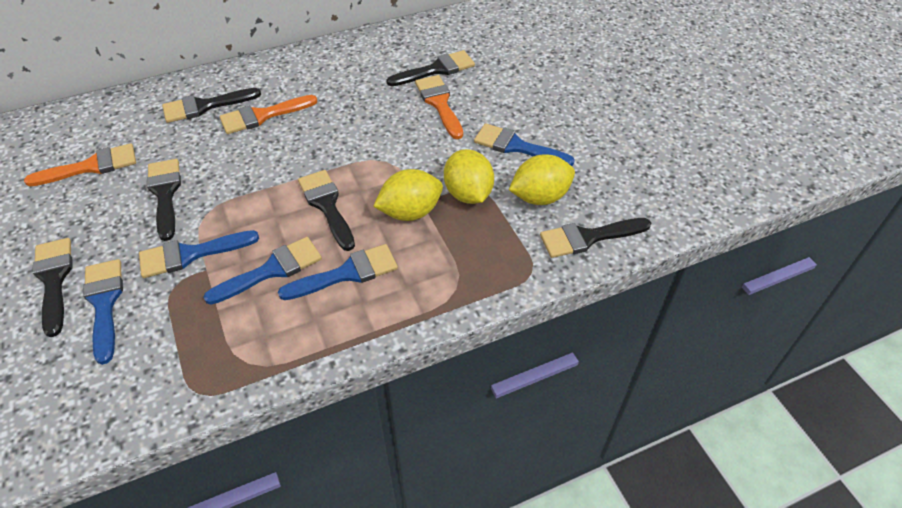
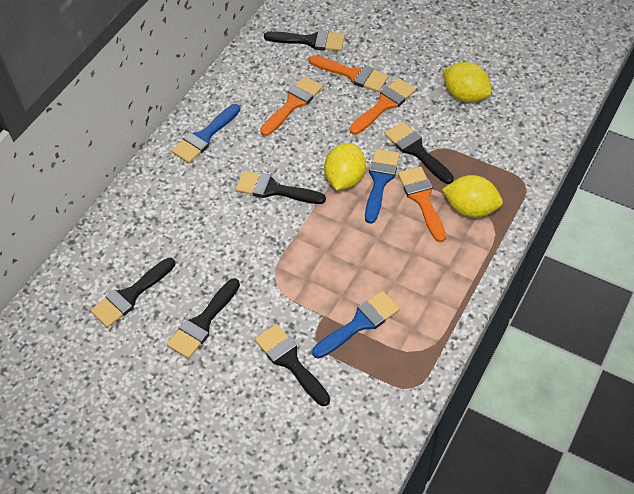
blue brush: [83,259,123,365] [139,230,259,278] [203,237,322,305] [278,244,398,300] [474,123,575,166] = 5 -> [171,104,240,163] [312,291,400,358] [365,149,400,224] = 3
orange brush: [24,143,136,186] [220,95,318,134] [415,75,463,139] = 3 -> [260,76,323,136] [309,56,388,92] [350,78,416,135] [398,167,446,242] = 4

